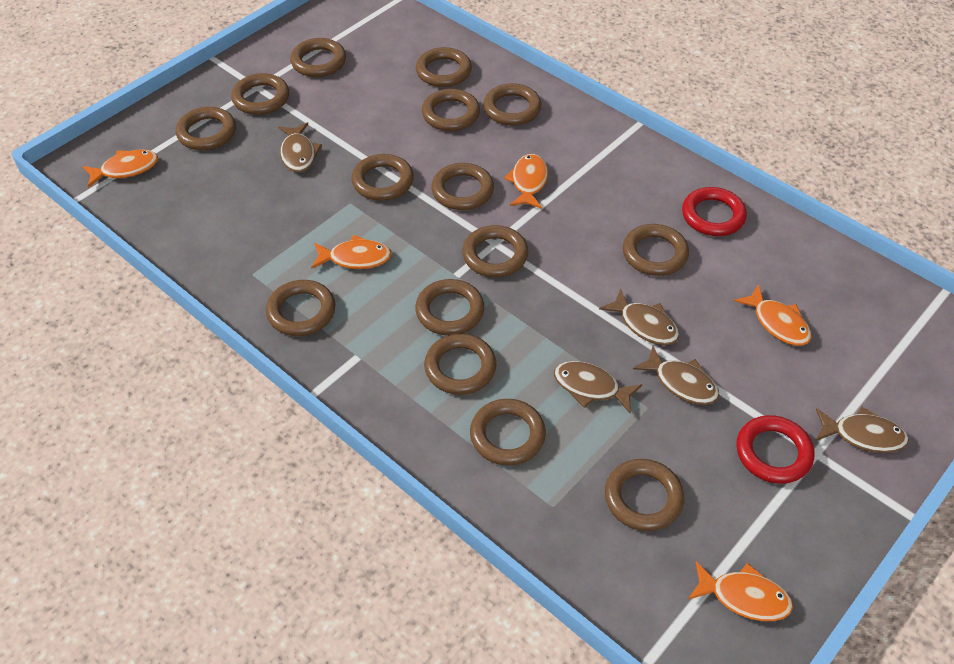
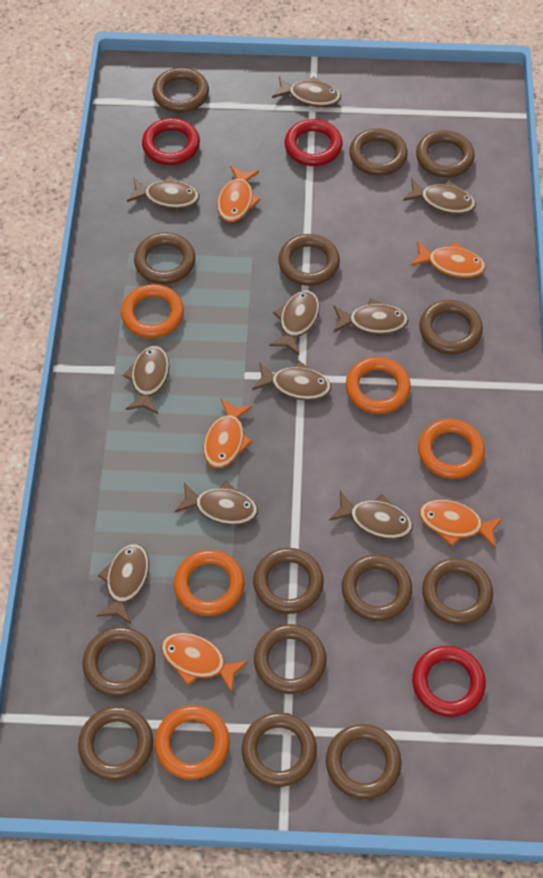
brown fish: [278,122,322,172] [554,361,642,413] [599,289,680,345] [633,346,720,405] [816,407,909,453] = 5 -> [97,544,149,624] [123,346,169,414] [127,176,199,209] [175,481,258,525] [252,361,331,401] [269,291,320,355] [272,76,341,107] [329,491,413,539] [333,298,408,335] [403,178,476,215] = 10
brown ring: [176,107,236,150] [231,73,289,115] [266,280,335,336] [290,38,346,77] [352,154,414,201] [415,279,484,336] [416,47,472,87] [422,89,480,131] [424,334,496,395] [431,163,494,210] [462,225,528,277] [470,399,546,465] [483,83,541,126] [605,459,684,531] [623,224,689,276] = 15 -> [78,706,153,780] [83,627,155,697] [134,233,195,284] [153,68,209,113] [242,712,317,787] [253,548,324,614] [254,624,327,694] [278,234,340,286] [326,724,402,799] [342,555,412,621] [349,128,408,176] [416,130,475,178] [419,300,483,354] [422,558,493,625] = 14
orange ring: none = 0 -> [121,284,184,338] [155,705,230,780] [174,550,244,616] [346,357,411,414] [418,419,485,479] = 5
red ring: [682,187,747,236] [736,415,814,484] = 2 -> [142,118,200,165] [285,119,343,166] [412,646,486,717] = 3

